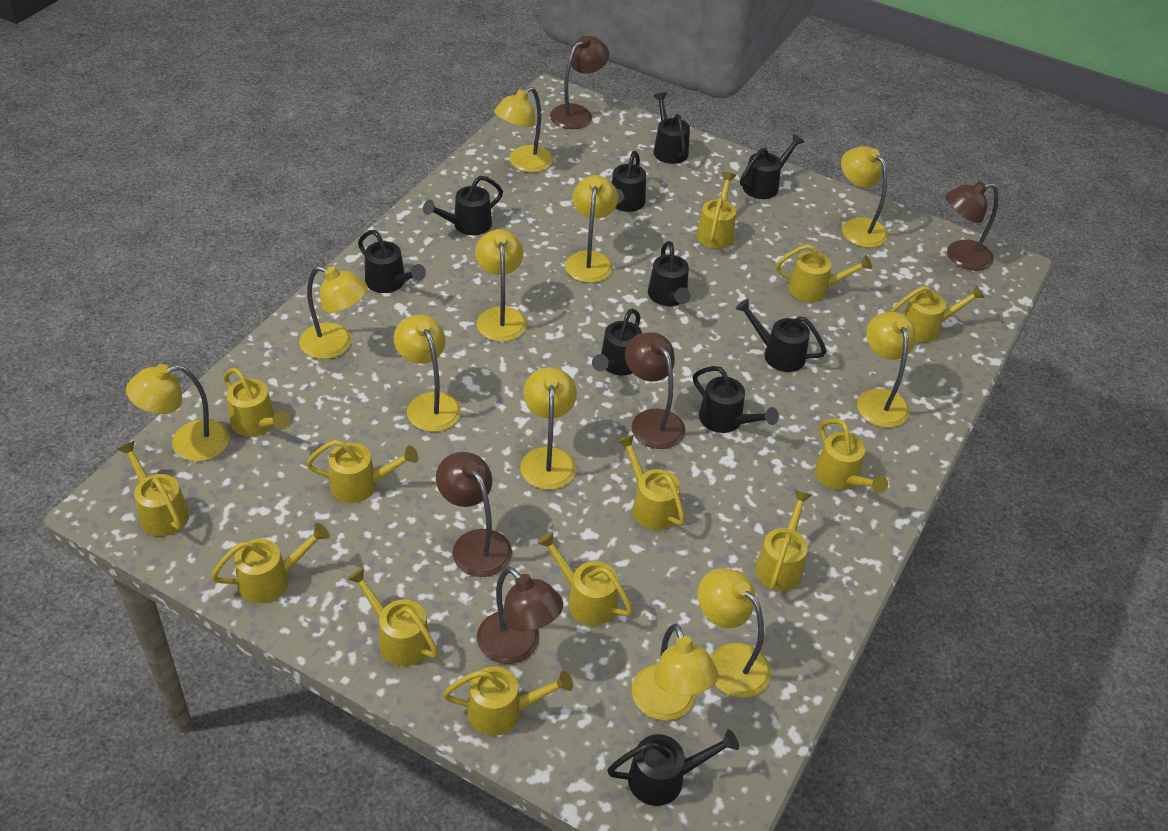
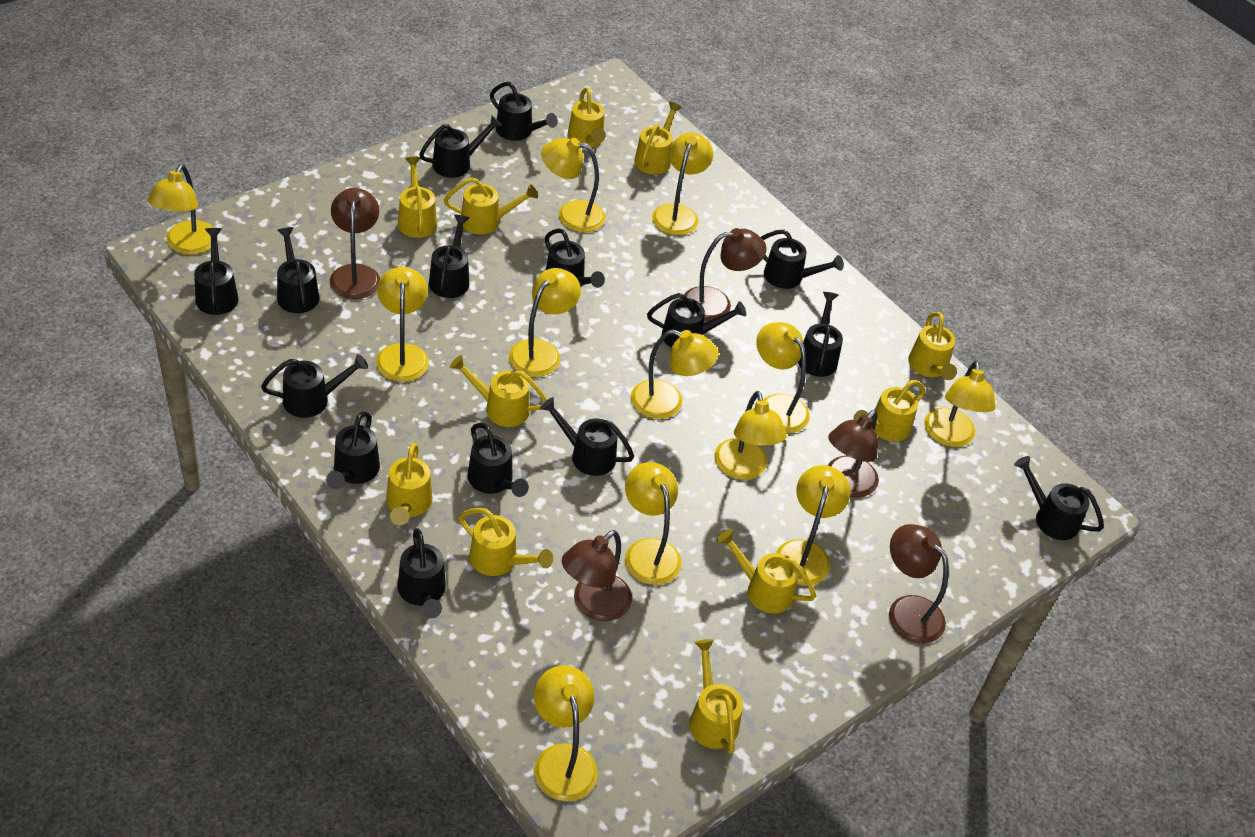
black watering can: [358,230,426,293] [423,176,503,235] [592,308,642,375] [607,729,739,806] [611,151,646,212] [648,241,691,306] [653,92,690,164] [693,366,779,433] [735,299,826,372] [740,134,804,199] = 10 -> [194,228,239,315] [261,354,368,418] [277,227,319,313] [326,412,380,489] [397,529,446,618] [419,116,502,178] [429,214,469,298] [467,423,529,497] [490,82,558,141] [540,397,634,476] [545,228,605,288] [647,293,746,348] [761,230,844,289] [798,292,843,377] [1014,456,1104,540] = 15
yellow lamp: [126,364,229,461] [299,266,368,359] [394,315,461,432] [475,229,527,342] [494,87,553,173] [520,367,577,490] [565,175,618,283] [632,624,718,721] [698,568,771,698] [841,146,888,248] [857,312,916,428] = 11 -> [148,164,218,255] [376,267,429,382] [509,268,581,377] [534,665,598,801] [541,138,605,232] [625,462,682,585] [631,329,719,419] [652,132,713,235] [714,391,787,480] [756,322,810,433] [776,465,851,586] [924,361,996,447] = 12
yellow watering can: [117,441,190,536] [211,523,330,603] [223,368,290,437] [306,440,419,503] [347,567,439,666] [443,666,573,736] [537,532,633,626] [617,435,685,530] [696,172,736,249] [755,490,812,591] [775,244,872,302] [815,419,888,494] [890,285,985,343] = 13 -> [386,443,433,525] [398,157,437,238] [444,177,538,234] [450,355,547,427] [459,508,553,576] [567,87,606,147] [634,102,682,175] [689,639,743,754] [717,529,816,614] [853,380,925,442] [908,312,957,380] = 11

